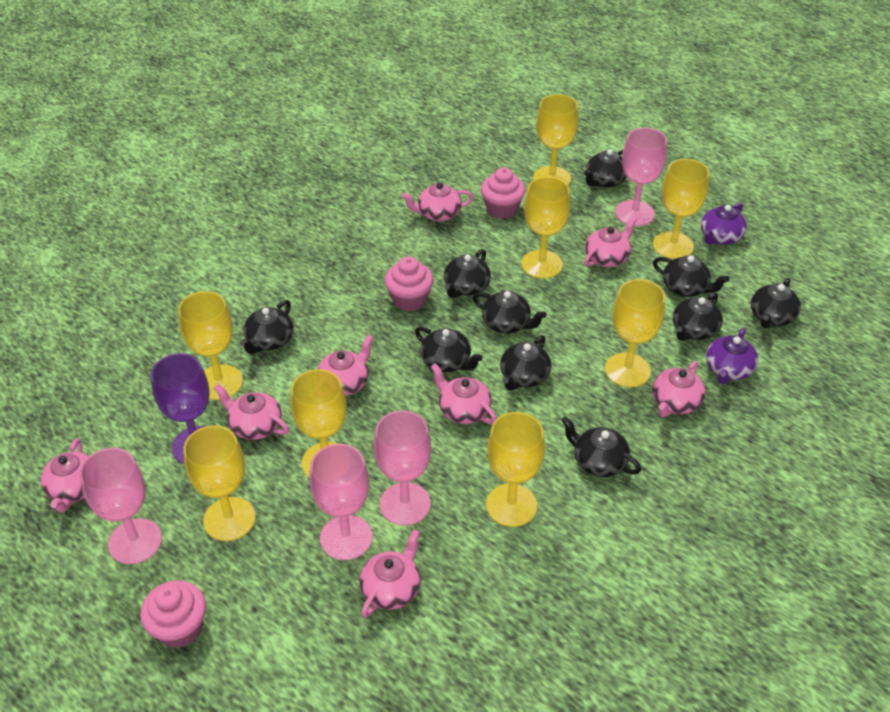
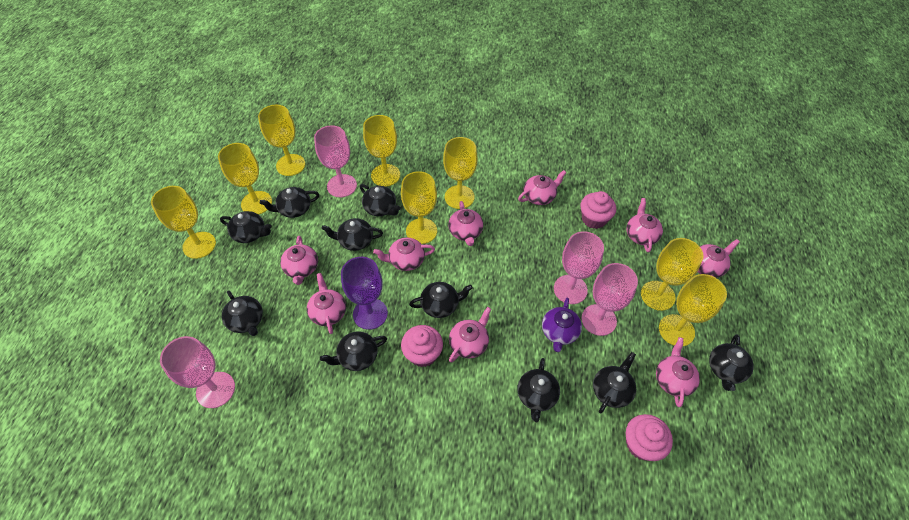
pink teapot: [40,439,89,512] [214,384,289,440] [318,335,373,396] [359,529,420,618] [401,182,474,222] [431,363,497,424] [584,217,637,267] [652,361,705,417] = 8 -> [280,236,318,285] [307,273,346,334] [373,237,435,271] [448,201,483,246] [449,307,491,362] [518,170,567,205] [626,198,663,252] [656,337,700,407] [698,239,740,278] = 9
purple teapot: [701,203,747,245] [706,328,758,384] = 2 -> [542,298,582,352] = 1

